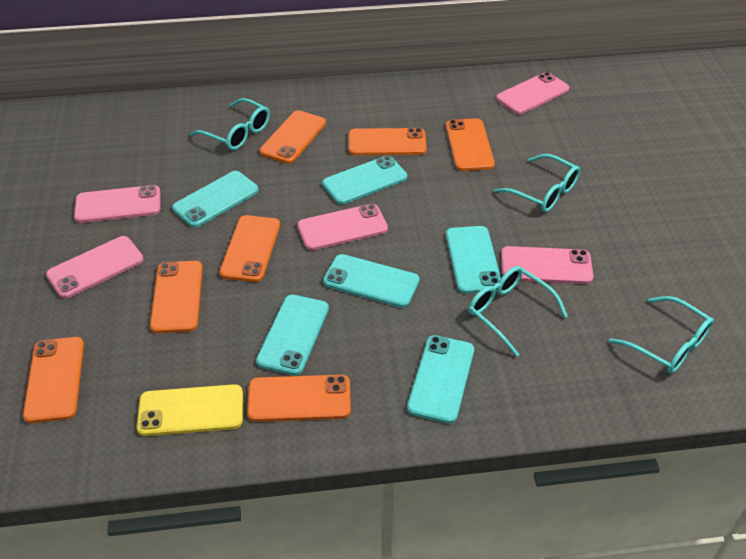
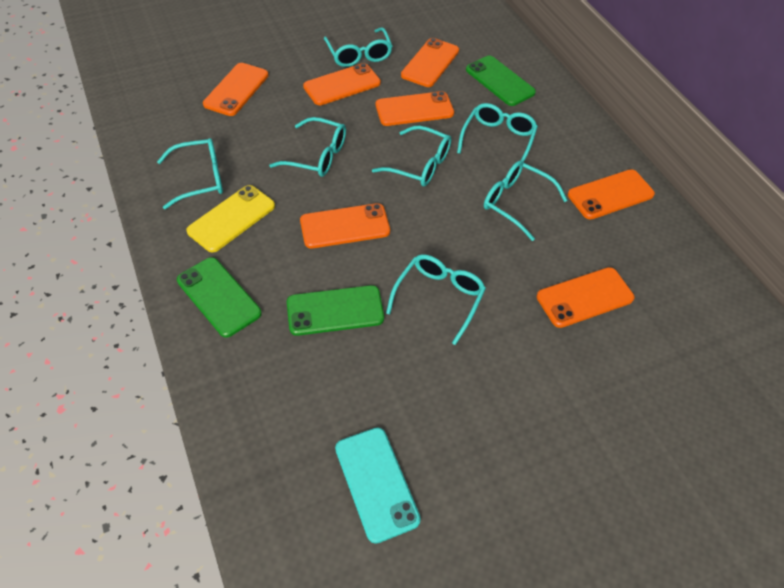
green phone: none = 0 -> [177,257,262,338] [287,285,384,336] [466,56,536,106] = 3
pink phone: [46,236,144,299] [74,185,160,223] [297,204,388,251] [496,72,569,114] [501,246,594,284] = 5 -> none = 0
turquoise glasses: [190,98,270,150] [468,266,568,357] [494,154,580,212] [609,296,714,374] = 4 -> [157,138,223,209] [269,117,346,177] [324,27,392,67] [372,126,451,186] [386,254,486,345] [457,103,538,163] [484,161,568,241] = 7
turquoise phone: [172,171,259,228] [256,295,329,376] [322,156,407,205] [323,254,419,308] [407,335,474,424] [446,226,501,294] = 6 -> [335,427,421,544] = 1

